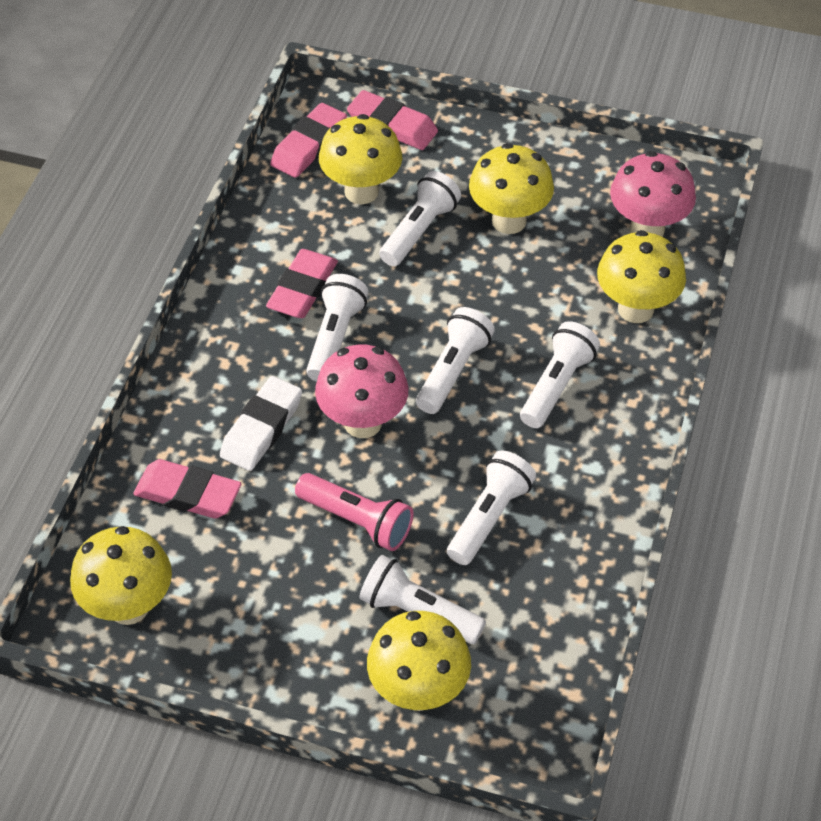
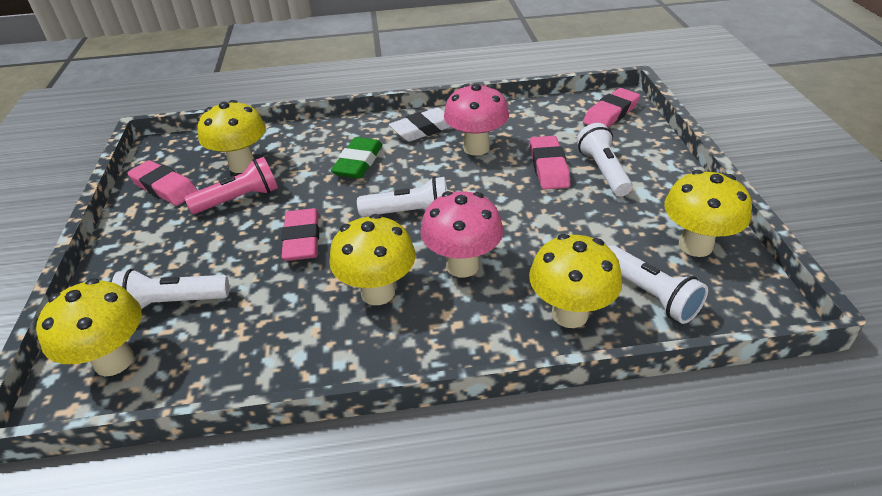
green eraser: none = 0 -> [331,137,383,179] = 1
white flashlight: [306,274,368,382] [360,555,486,644] [379,171,461,266] [416,307,495,414] [447,450,536,565] [520,321,600,428] = 6 -> [112,269,229,309] [357,176,447,216] [577,123,633,197] [608,245,708,324] = 4

